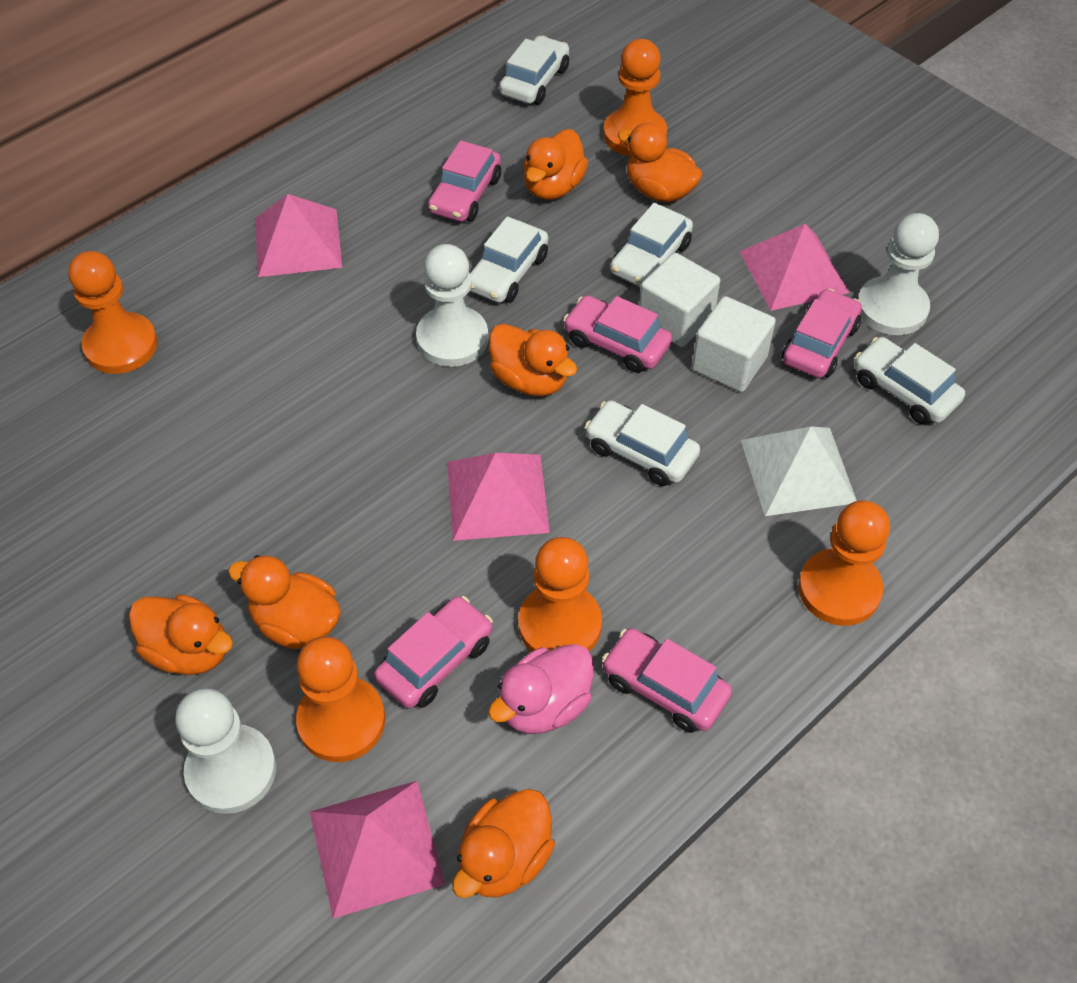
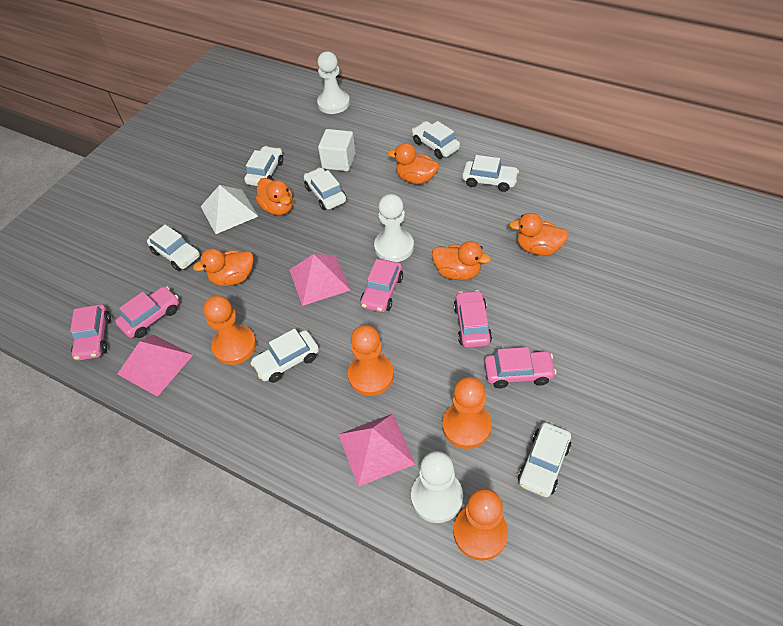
orange duck: [129,594,233,675] [228,555,341,650] [453,789,555,898] [489,324,578,396] [523,129,588,200] [618,123,703,203] = 6 -> [193,249,253,286] [255,178,293,215] [388,143,439,184] [432,241,491,280] [509,213,569,256] = 5
orange pawn: [68,251,157,374] [296,637,385,762] [518,537,602,652] [603,39,667,156] [798,501,890,626] = 5 -> [203,296,257,365] [348,325,394,396] [442,377,492,449] [453,488,508,561] = 4
pink duck: [488,644,594,734] = 1 -> none = 0
pink pyramid: [255,194,342,277] [310,781,445,919] [447,453,550,541] [739,224,850,311] = 4 -> [117,334,193,397] [290,254,350,306] [338,414,415,487] = 3
white car: [469,216,548,303] [499,35,569,105] [585,400,700,486] [610,203,693,287] [854,337,965,425] = 5 -> [147,225,200,271] [244,146,283,186] [250,329,319,383] [304,168,346,210] [412,121,460,159] [462,155,519,192] [518,422,571,497] = 7
white cube: [639,253,720,347] [692,296,776,392] = 2 -> [318,129,356,171] = 1

